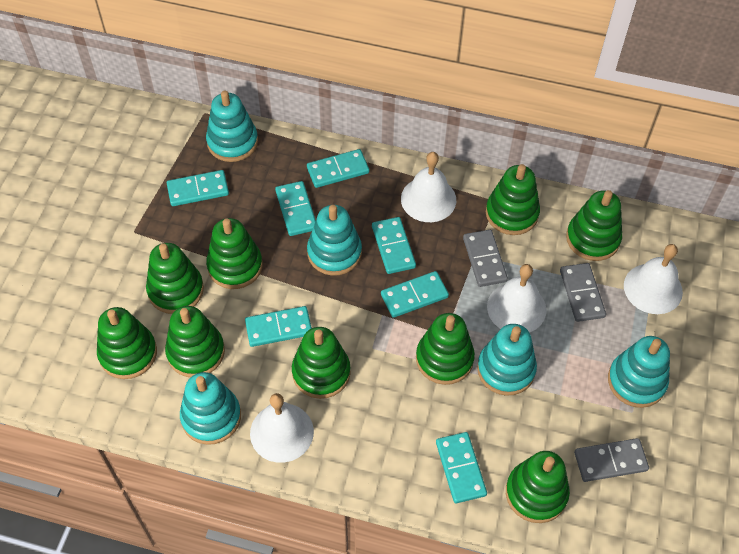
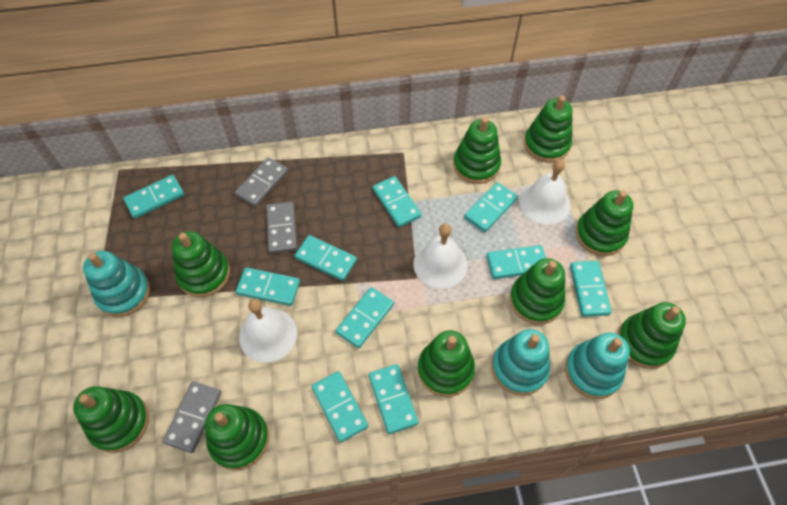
turquoise domino: [167,170,229,206] [245,306,312,347] [275,181,316,236] [307,149,369,188] [372,217,416,274] [381,271,449,318] [436,432,487,503] = 7 -> [123,175,184,219] [236,267,300,306] [294,235,357,281] [312,371,368,442] [335,287,394,348] [369,364,419,434] [373,176,422,227] [464,182,518,232] [487,245,546,279] [570,261,612,317] = 10
turquoise stacking toy: [180,372,241,445] [206,90,258,162] [307,205,362,276] [477,324,537,396] [608,336,670,408] = 5 -> [83,251,150,317] [492,329,550,396] [565,333,630,399] = 3
white bell: [250,393,314,463] [401,152,456,222] [487,264,546,333] [624,244,683,314] = 4 -> [239,299,297,363] [413,223,468,289] [519,159,571,225] = 3

